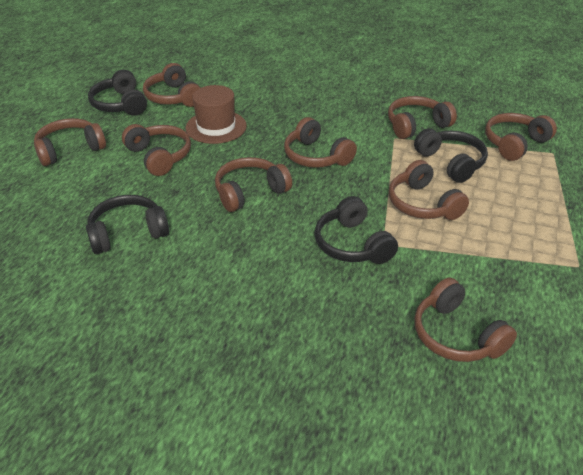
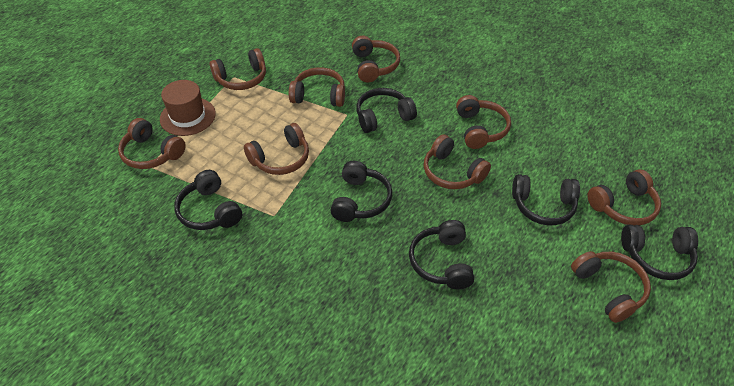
black headphones: [86,195,169,254] [88,70,147,116] [315,196,398,264] [414,128,488,183] = 4 -> [174,170,242,230] [330,161,392,222] [356,88,417,133] [409,220,474,289] [512,174,580,225] [621,225,698,280] = 6

